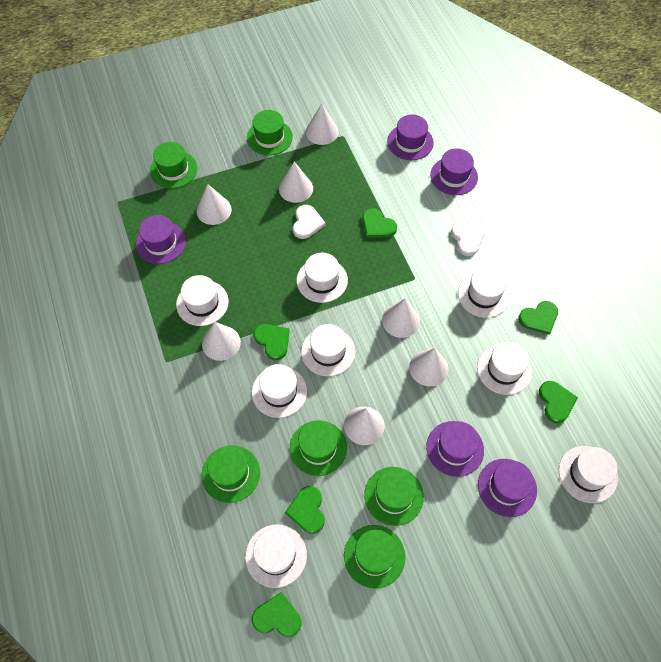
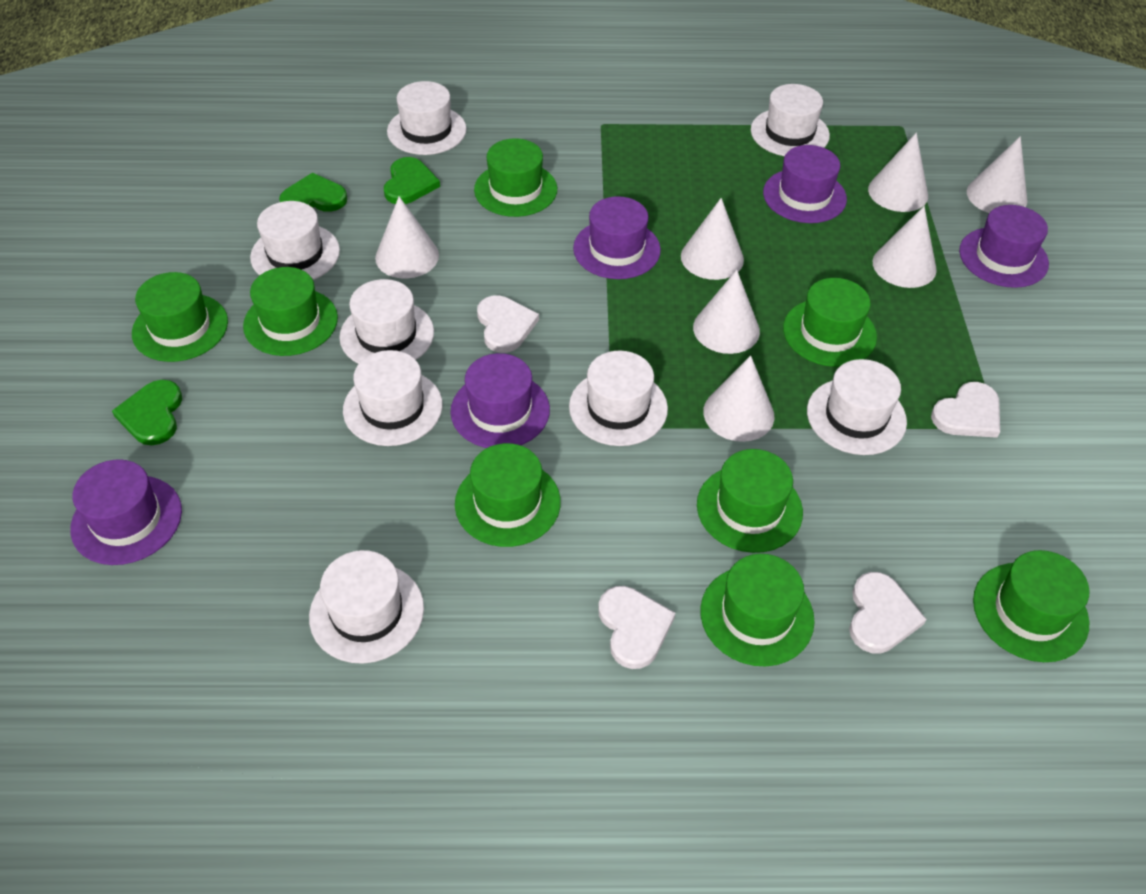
green hat: [150,142,197,189] [201,445,260,503] [247,110,293,156] [290,420,347,476] [344,525,405,589] [364,467,424,526] = 6 -> [132,272,228,362] [243,267,338,356] [455,443,561,547] [474,138,557,217] [697,449,803,553] [700,554,815,667] [783,278,877,367] [973,550,1090,662] = 8
green heart: [252,592,301,637] [254,324,289,360] [285,486,325,534] [362,208,397,238] [518,301,558,335] [539,381,578,423] = 6 -> [112,380,182,445] [279,173,347,212] [384,157,440,204] = 3
white heart: [293,205,326,239] [451,222,485,256] = 2 -> [477,295,539,353] [598,586,675,669] [849,572,927,654] [931,382,1000,438] = 4

